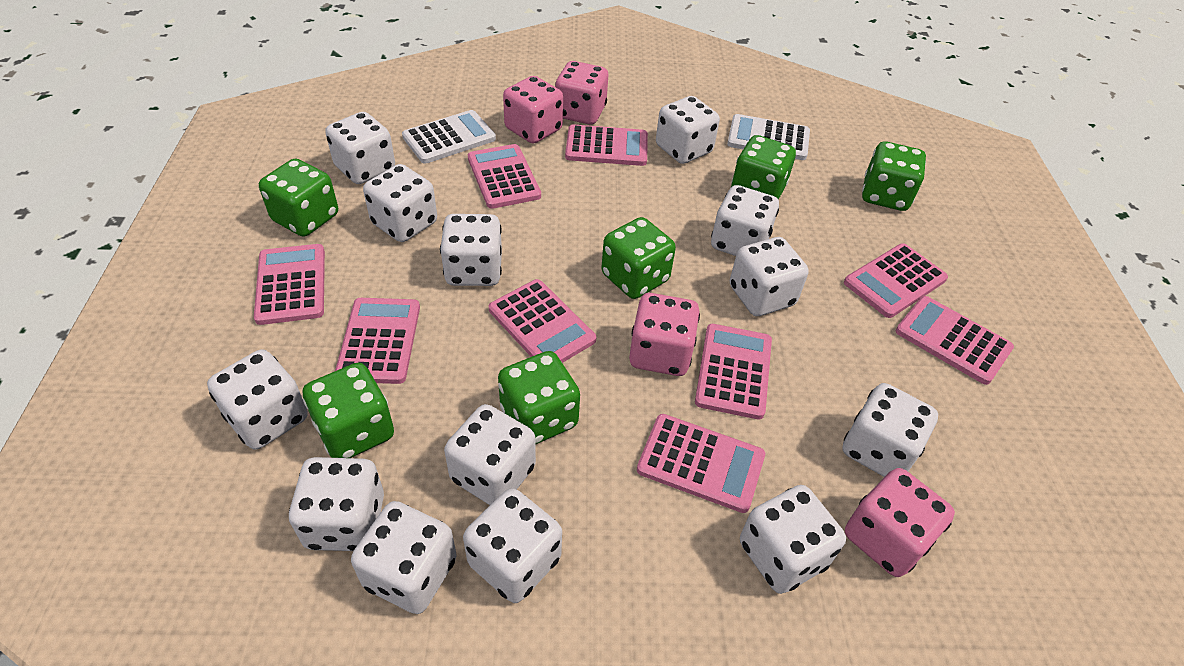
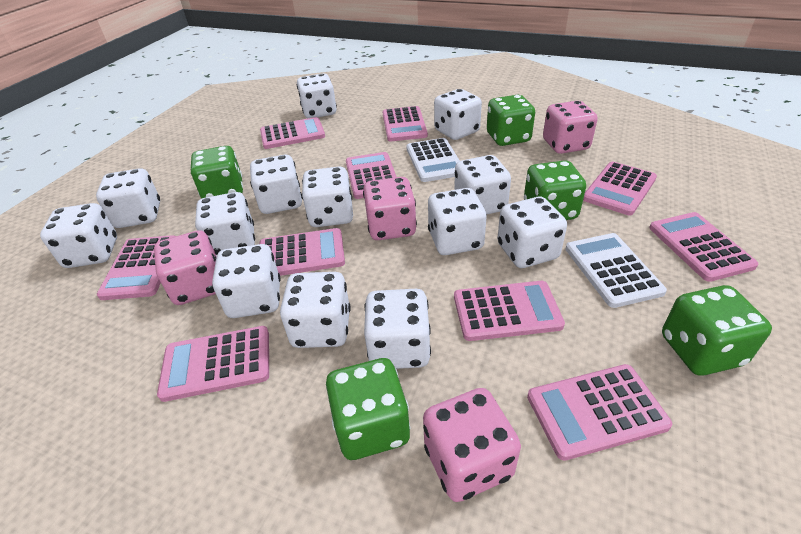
green dice: [259,159,338,237] [303,363,394,458] [498,351,580,445] [601,217,676,299] [731,135,796,200] [862,141,926,211] = 6 -> [191,146,243,199] [326,358,410,460] [487,94,535,146] [524,160,586,220] [662,285,772,376] = 5
pink calculator: [254,244,325,325] [335,298,420,384] [468,144,541,209] [489,279,596,363] [565,124,648,166] [637,414,765,513] [695,324,772,420] [844,243,948,318] [895,296,1014,385] = 9 -> [97,235,176,300] [157,326,269,402] [259,228,345,276] [260,117,325,149] [346,152,396,199] [383,106,428,142] [454,281,565,341] [527,364,672,461] [583,162,657,216] [649,212,758,282] = 10

